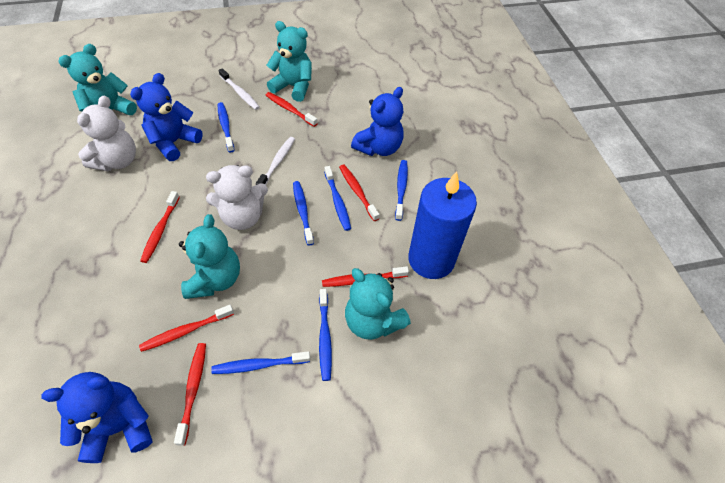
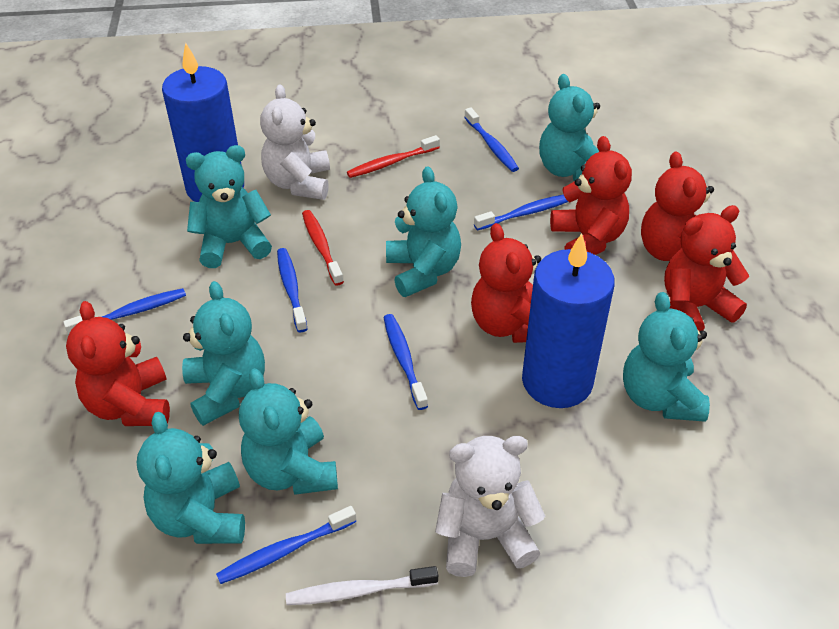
blue candle: [408,171,477,279] = 1 -> [162,42,244,202] [522,233,615,408] = 2
blue teddy bear: [41,372,152,463] [130,73,203,161] [351,87,404,156] = 3 -> none = 0
red teddy bear: none = 0 -> [66,301,170,426] [471,223,541,343] [550,136,632,255] [641,151,714,261] [664,205,749,332] = 5
red toothbrush: [139,305,234,352] [140,191,180,263] [174,343,206,446] [266,92,318,127] [322,266,409,287] [339,164,380,221] = 6 -> [302,210,344,286] [347,135,440,178] = 2
turquoise teddy bear: [58,44,137,115] [179,214,240,299] [266,21,312,102] [345,268,411,340] = 4 -> [137,412,245,544] [182,281,265,426] [186,145,272,268] [239,368,338,495] [386,166,461,297] [539,74,600,181] [623,292,710,422] = 7
white toothbrush: [218,68,260,110] [256,137,295,185] = 2 -> [286,566,438,605] = 1

